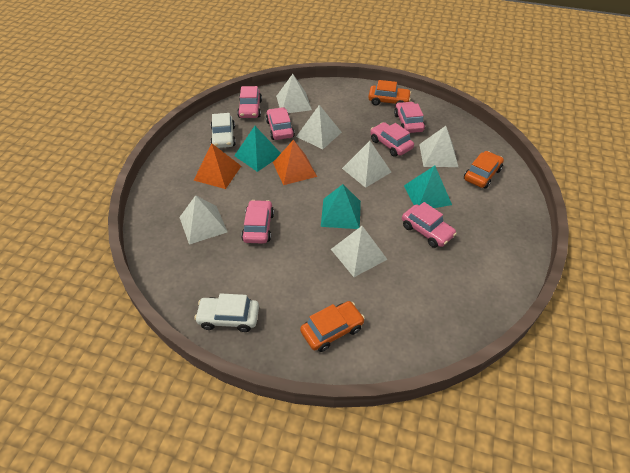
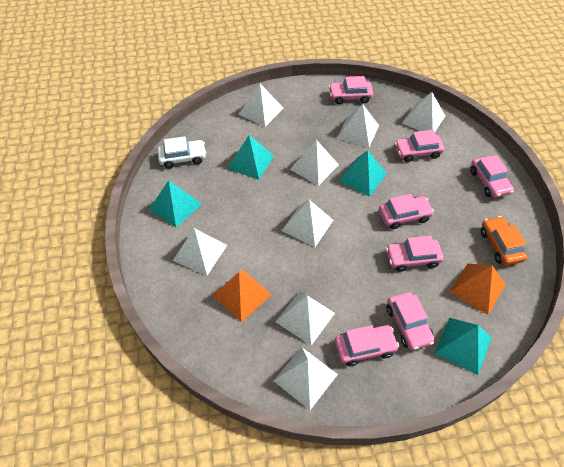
orange car: [300,301,365,352] [368,80,411,106] [464,151,504,189] = 3 -> [481,216,527,266] = 1
pink car: [237,86,262,118] [241,200,274,244] [266,107,295,140] [370,122,414,157] [394,101,425,133] [402,202,457,248] = 6 -> [329,76,373,104] [335,325,399,366] [379,194,434,229] [386,236,444,272] [387,292,435,350] [394,130,444,162] [470,155,514,198] = 7
turquoise pyramid: [234,126,281,172] [321,184,361,229] [404,166,452,208] = 3 -> [149,180,202,228] [227,135,274,180] [338,150,387,197] [434,318,492,375] = 4
white car: [194,293,259,332] [210,113,236,148] = 2 -> [158,136,206,169] = 1
white pyramid: [179,195,228,245] [276,74,312,113] [296,105,342,149] [331,226,388,277] [342,141,391,188] [419,126,458,167] = 6 -> [173,228,227,276] [239,84,283,127] [273,347,338,410] [276,291,335,345] [281,200,333,247] [290,140,339,186] [337,104,379,148] [402,92,445,132] = 8

